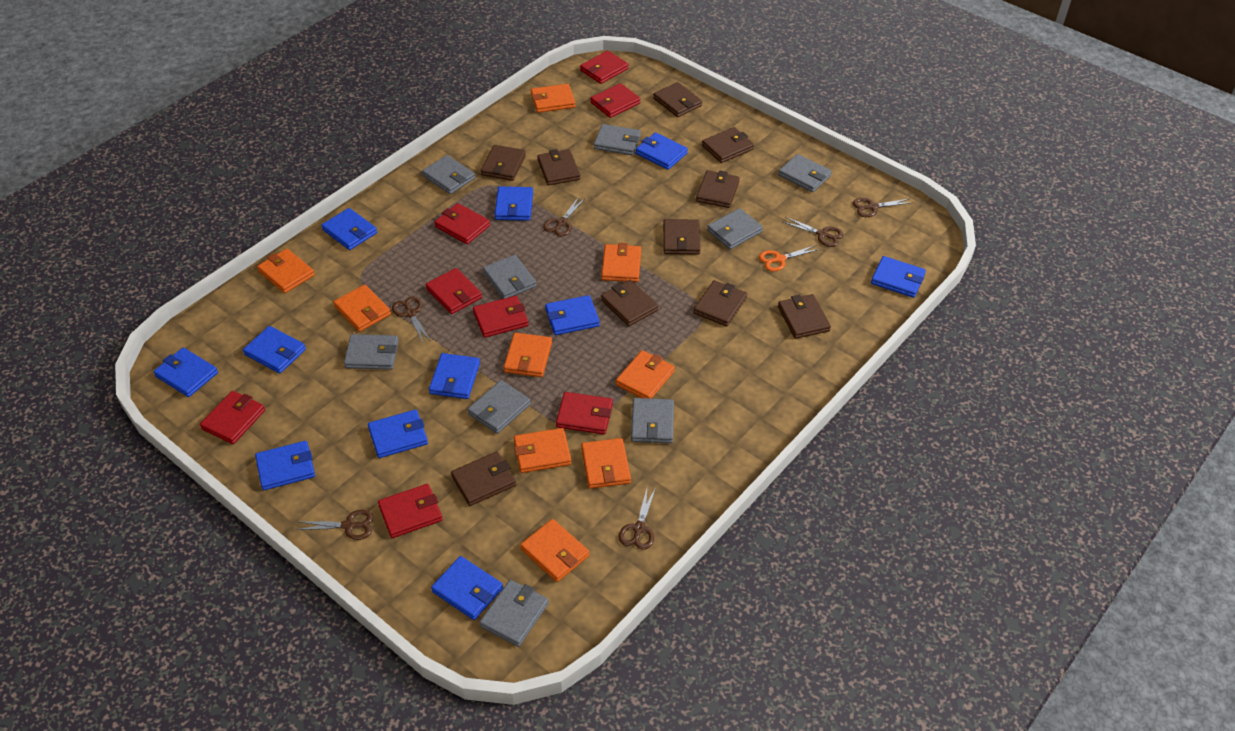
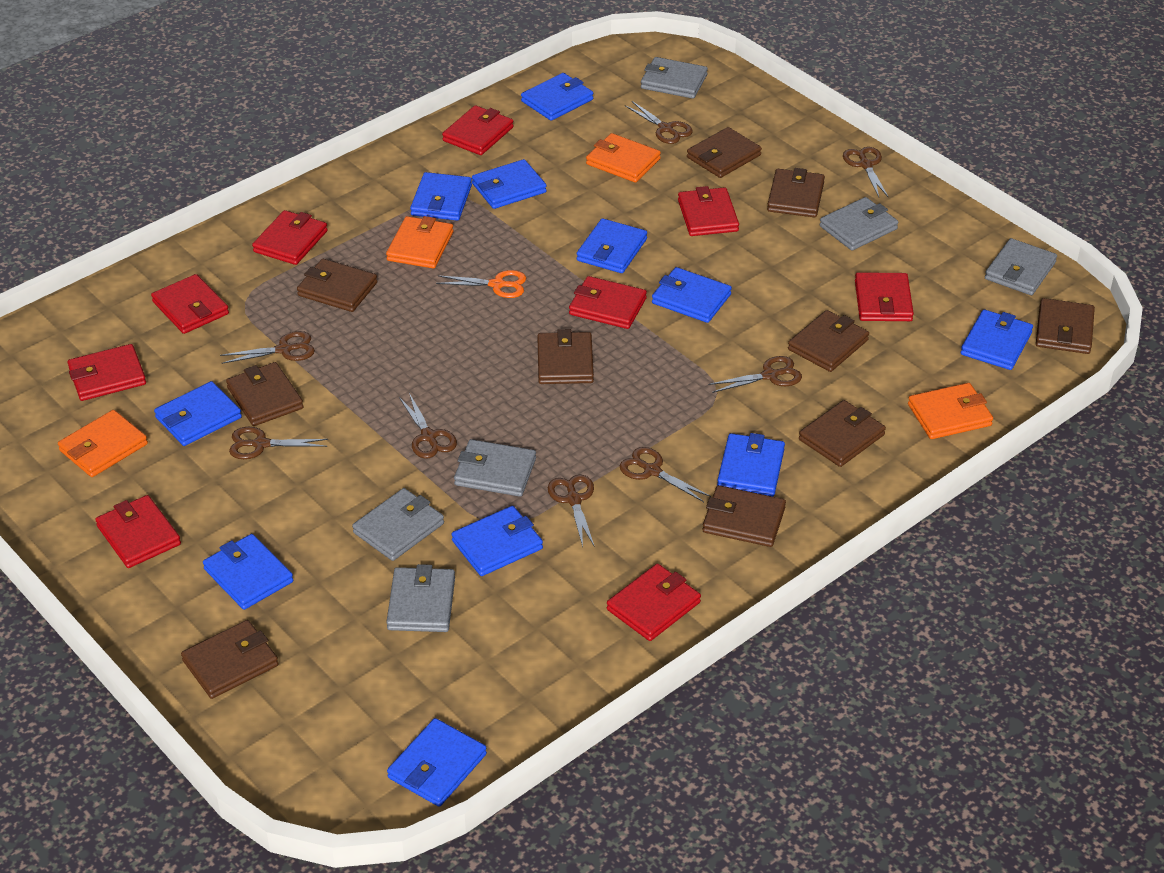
brown scissors: [296,509,374,540] [392,296,430,342] [543,197,585,236] [619,488,656,550] [783,217,843,247] [853,198,913,217] = 6 -> [220,331,315,364] [229,427,328,459] [399,393,457,459] [548,475,595,547] [620,447,711,502] [625,101,693,144] [708,356,802,393] [843,147,889,198] = 8
grey wallet: [344,334,399,370] [422,155,475,194] [467,380,531,434] [479,580,549,647] [483,255,537,299] [594,124,641,155] [631,398,674,443] [707,208,763,249] [778,154,832,192] = 9 -> [352,488,444,561] [386,564,455,632] [454,439,536,497] [641,57,708,99] [819,197,898,251] [985,238,1057,295] = 6
orange wallet: [257,249,315,293] [333,285,391,332] [504,333,552,377] [514,428,571,473] [520,519,589,582] [531,84,575,113] [581,438,631,489] [601,243,641,282] [616,350,675,399] = 9 -> [58,410,148,477] [386,216,454,269] [586,133,661,183] [908,383,993,439] = 4
red wallet: [200,391,265,444] [378,484,443,538] [426,268,482,314] [434,203,490,244] [473,296,529,338] [556,392,613,434] [580,51,628,84] [590,83,640,118] = 8 -> [67,344,146,401] [95,495,181,568] [151,274,229,334] [252,210,328,265] [442,105,514,155] [569,276,647,329] [607,564,701,641] [678,186,739,236] [855,272,914,321] = 9

